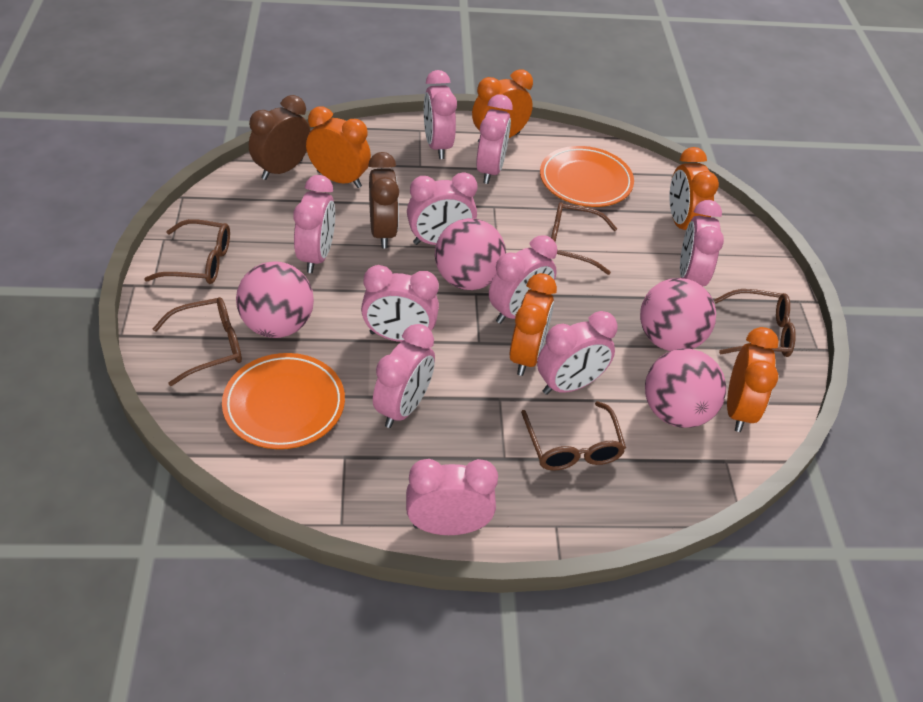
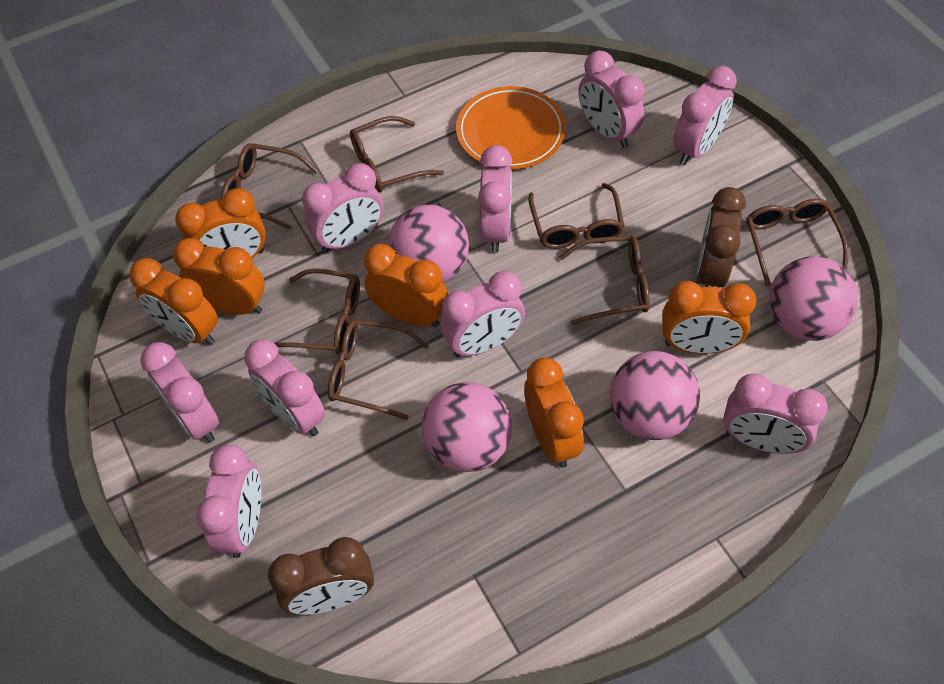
brown glasses: [144,219,230,284] [153,297,242,386] [521,401,626,471] [551,202,617,275] [714,289,796,357] = 5 -> [221,143,318,230] [274,268,360,354] [328,319,429,420] [350,116,444,193] [528,183,624,249] [559,236,650,325] [746,199,848,286] = 7
orange clock: [306,106,371,188] [472,70,533,142] [510,273,557,376] [669,147,719,230] [727,327,779,432] = 5 -> [129,258,218,345] [173,238,265,315] [175,188,266,258] [364,244,448,327] [524,358,584,468] [662,281,757,354] = 6
orange plate: [222,353,345,449] [540,146,634,207] = 2 -> [456,86,566,170] = 1
pink clock: [294,175,335,273] [361,265,439,342] [373,324,435,428] [406,459,498,535] [407,172,477,245] [424,70,457,159] [476,94,513,184] [489,236,557,324] [537,311,618,395] [680,200,724,286] = 10 -> [141,342,219,443] [196,444,261,558] [244,339,325,436] [302,163,384,252] [440,271,525,357] [478,145,512,253] [579,51,644,148] [673,66,737,165] [723,374,828,454] = 9

